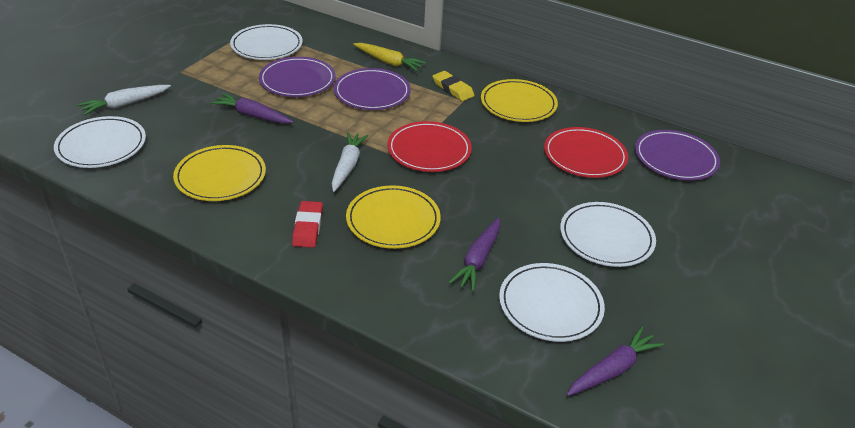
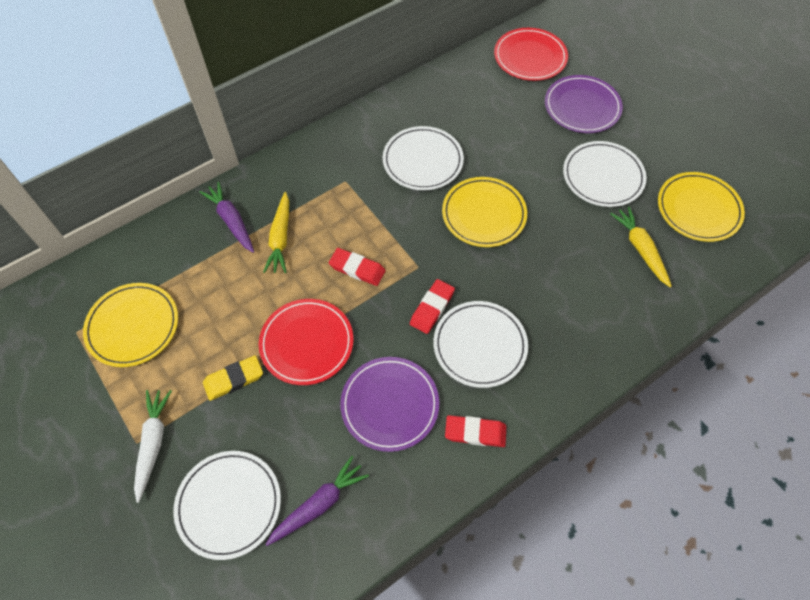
purple carrot: [210,93,293,124] [449,218,500,291] [567,327,664,396] = 3 -> [200,182,254,253] [265,456,369,546] = 2
purple plate: [259,57,336,97] [334,68,411,110] [635,130,720,180] = 3 -> [340,357,439,452] [545,75,623,133] = 2
red eraser: [292,201,323,248] = 1 -> [329,248,386,286] [410,279,455,334] [445,415,506,447] = 3
white carrot: [78,85,171,115] [331,132,369,192] = 2 -> [134,390,172,503] = 1
yellow carrot: [353,43,426,71] = 1 -> [263,192,289,273] [610,206,672,288] = 2

